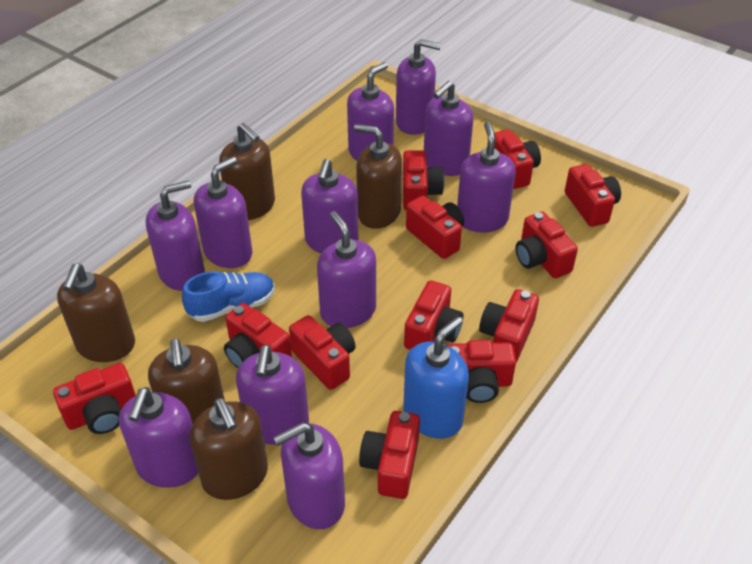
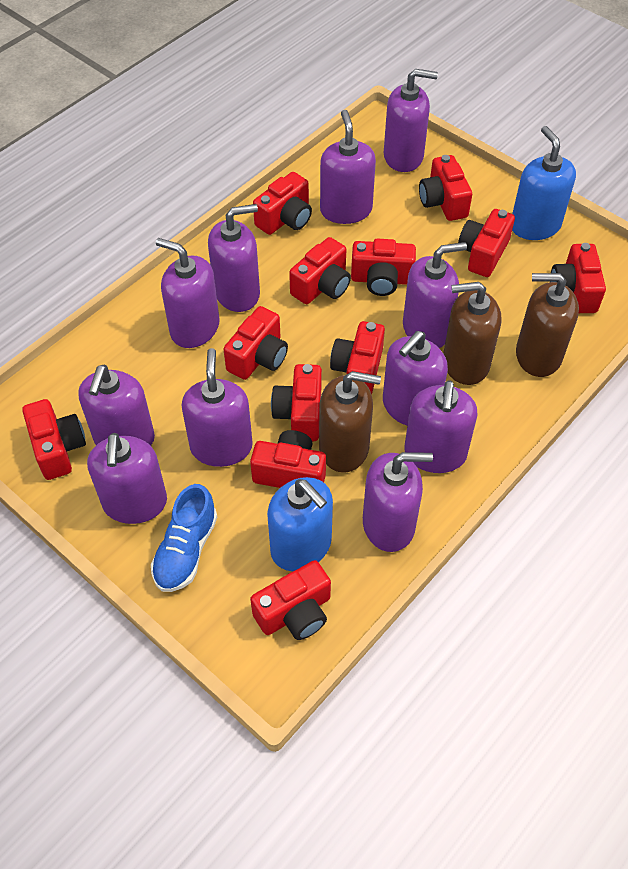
blue soap dispenser: [403,317,469,439] = 1 -> [267,477,333,571] [512,126,576,240] = 2
brown soap dispenser: [57,264,135,362] [148,338,225,424] [189,398,268,500] [219,123,275,220] [354,124,402,229] = 5 -> [319,371,381,473] [443,282,501,385] [516,273,579,377] = 3

